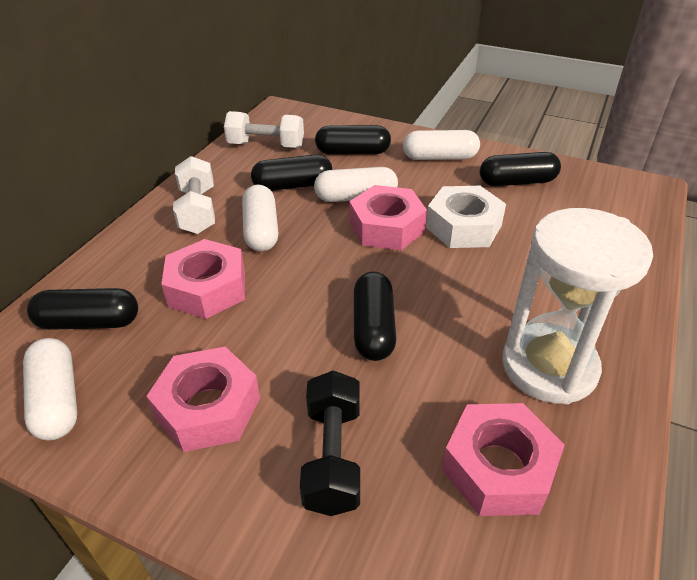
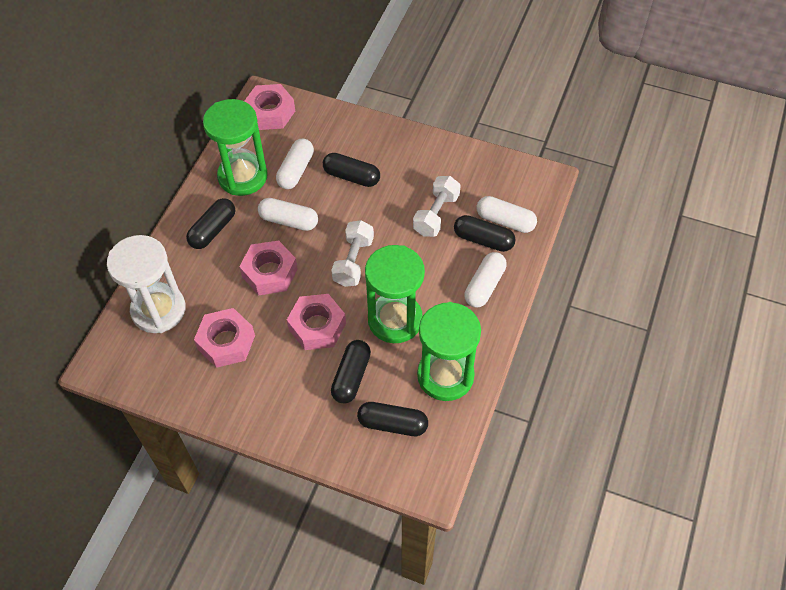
black dumbbell: [300,370,360,516] = 1 -> none = 0
green hourglass: none = 0 -> [203,99,268,196] [365,245,425,343] [417,302,481,401] = 3
white nut: [426,186,506,248] = 1 -> none = 0

